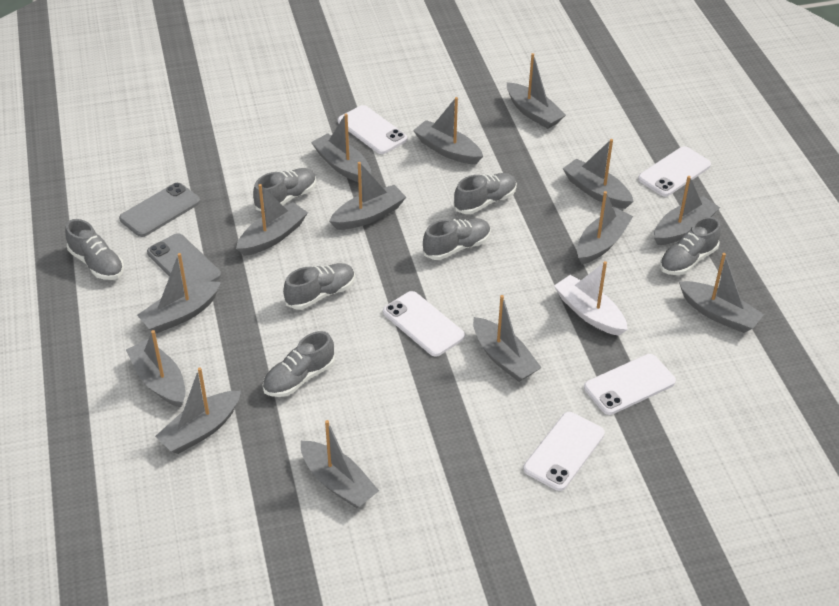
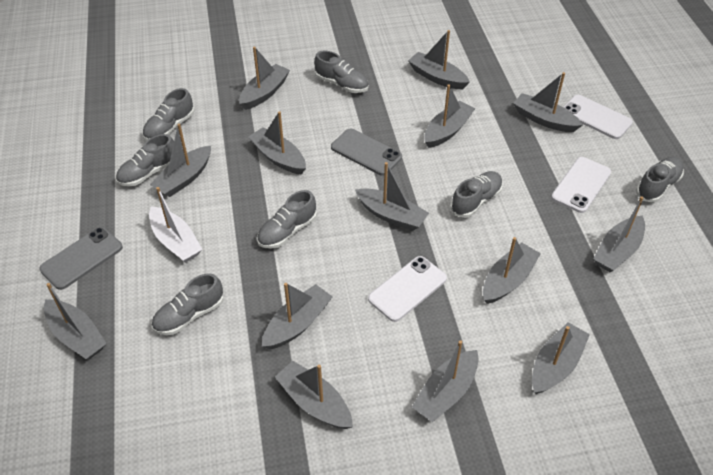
white phone: [338,105,407,154] [383,291,465,357] [523,412,605,491] [584,354,676,415] [638,146,711,197] = 5 -> [368,256,447,322] [551,157,611,213] [563,95,633,139] = 3

